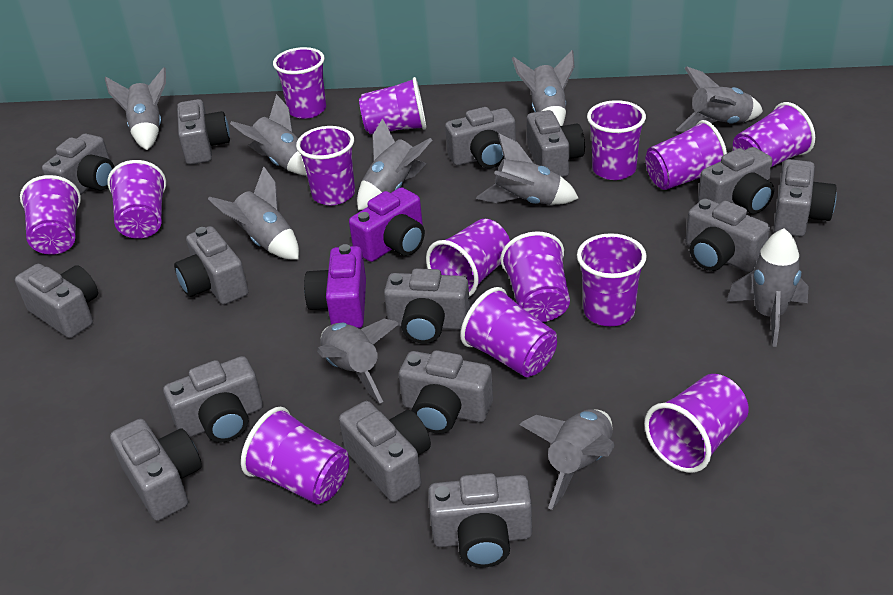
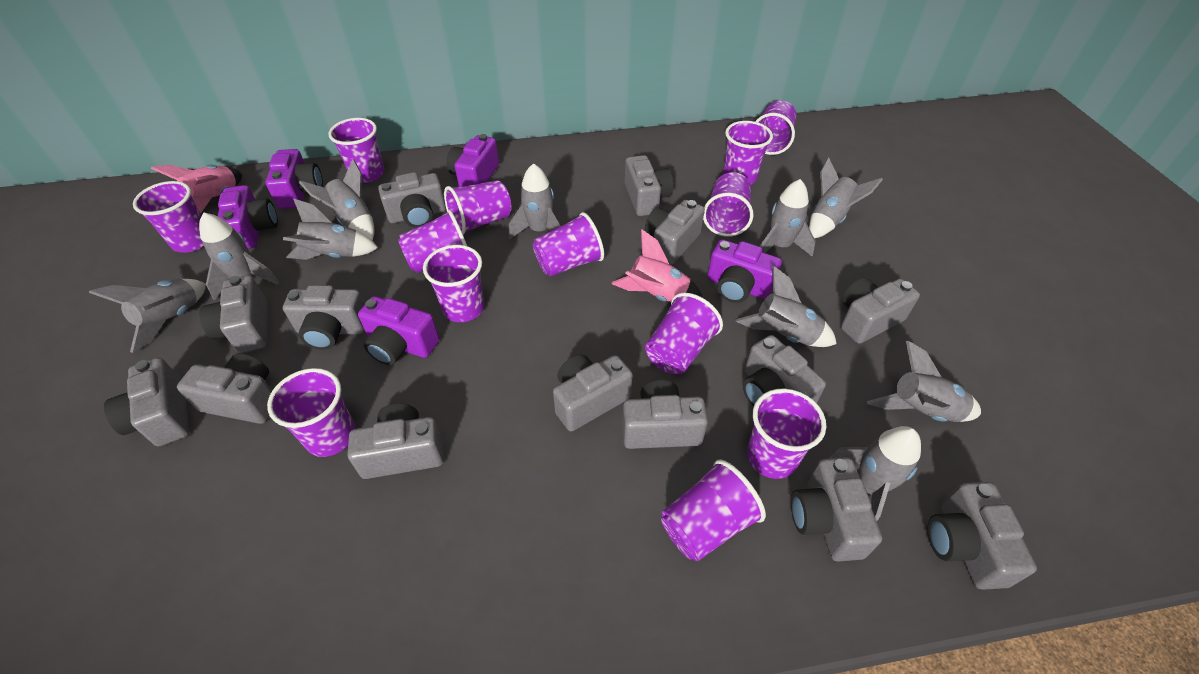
grey camera: [15,264,98,338] [42,134,114,195] [110,419,202,521] [163,356,263,442] [174,226,249,305] [177,99,230,165] [339,401,431,502] [384,268,470,344] [399,350,493,434] [428,473,532,568] [445,107,516,168] [527,110,585,177] [686,198,770,272] [698,147,774,214] [774,159,837,237] = 15 -> [104,357,189,447] [177,353,272,424] [199,275,267,353] [283,285,365,350] [348,403,444,479] [378,172,446,228] [553,355,633,432] [622,380,708,449] [625,155,673,216] [645,200,705,265] [742,335,826,406] [791,457,882,562] [841,277,920,344] [927,482,1037,590] = 14
pink rocket: none = 0 -> [151,165,242,214] [612,229,703,302] = 2
purple camera: [304,244,366,328] [349,187,425,262] = 2 -> [218,185,278,248] [265,149,323,209] [358,296,439,365] [447,134,499,187] [707,240,782,303] = 5
purple cup: [20,175,81,255] [107,160,166,239] [241,407,349,504] [273,47,326,119] [296,126,355,205] [359,77,426,135] [426,219,510,297] [460,287,557,377] [500,231,570,322] [577,233,647,326] [587,100,646,180] [644,374,749,473] [645,120,727,190] [733,102,815,167] = 14 -> [133,181,204,252] [267,368,356,457] [329,118,385,183] [398,210,467,273] [423,245,485,322] [444,180,511,235] [533,212,604,277] [645,293,723,374] [661,459,766,562] [703,172,753,237] [723,121,773,185] [747,389,826,479] [755,100,797,155] = 13

